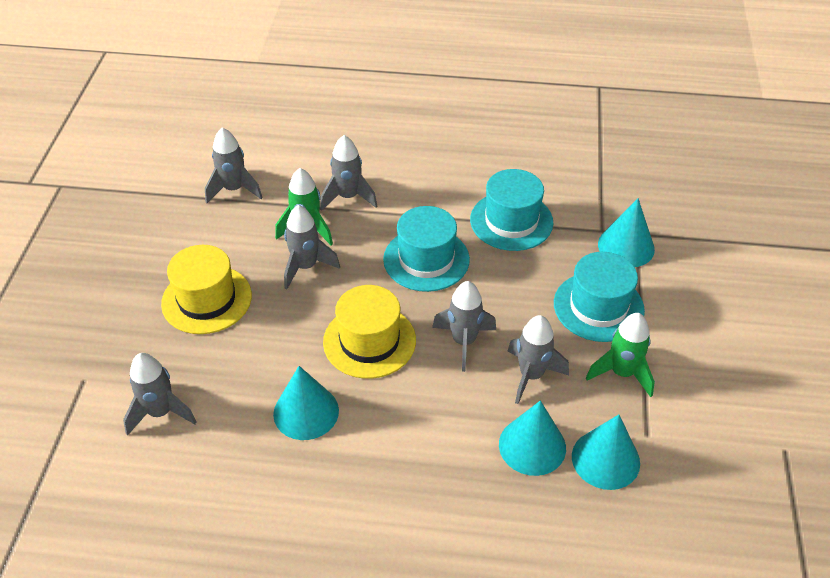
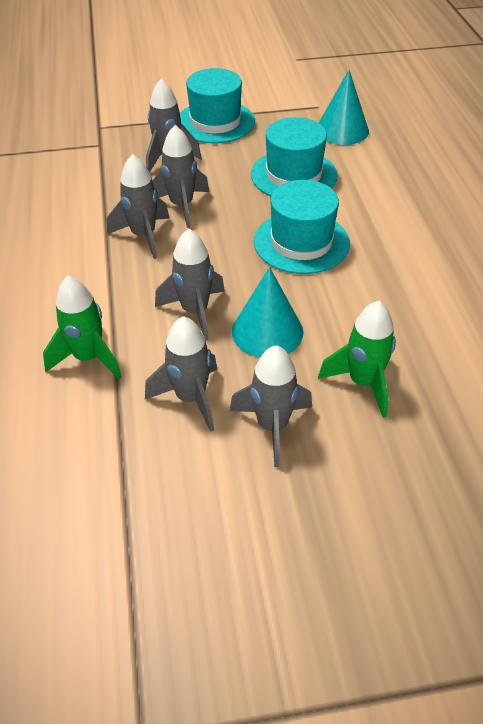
turquoise cone: [273,366,339,440] [499,400,566,476] [572,414,640,490] [598,198,655,267] = 4 -> [232,267,303,358] [319,70,369,145] = 2
yellow hat: [161,245,252,334] [323,285,416,379] = 2 -> none = 0

